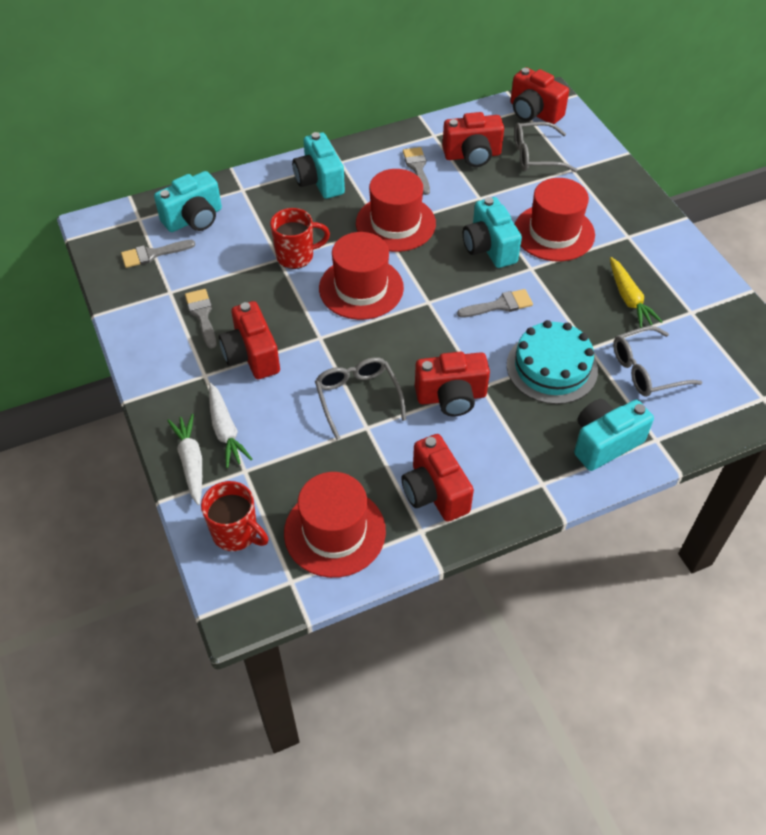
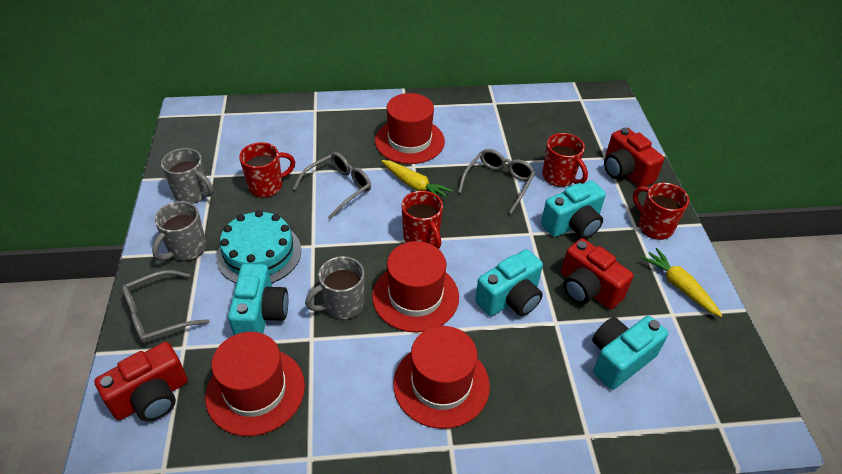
grey brush: [121,240,195,268] [185,289,216,349] [403,147,430,195] [457,289,533,318] = 4 -> none = 0
grey mug: none = 0 -> [152,201,206,261] [161,148,214,204] [305,256,364,320] = 3
red camera: [219,301,280,379] [401,434,474,522] [415,352,490,416] [442,112,504,167] [510,67,569,124] = 5 -> [94,342,188,421] [561,238,633,310] [604,128,664,187] = 3
red mug: [201,481,269,551] [270,208,330,269] = 2 -> [239,142,295,198] [401,191,443,249] [542,133,588,187] [633,183,689,240] = 4
white carrot: [167,414,202,505] [209,383,252,468] = 2 -> none = 0
yellow carrot: [610,257,663,328] = 1 -> [381,160,453,197] [641,248,722,317] = 2

